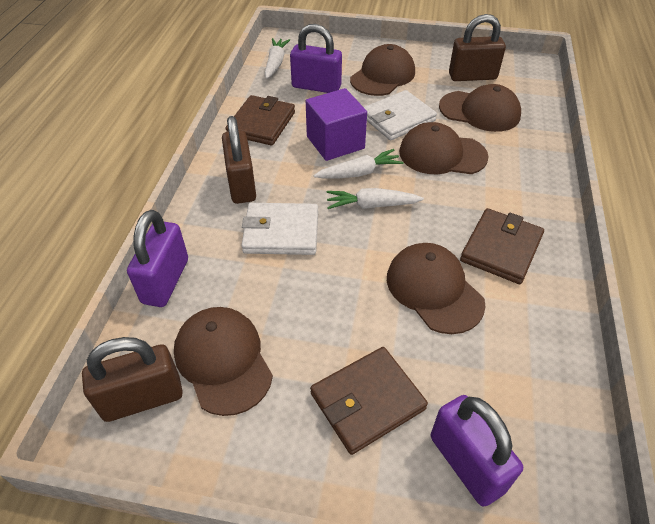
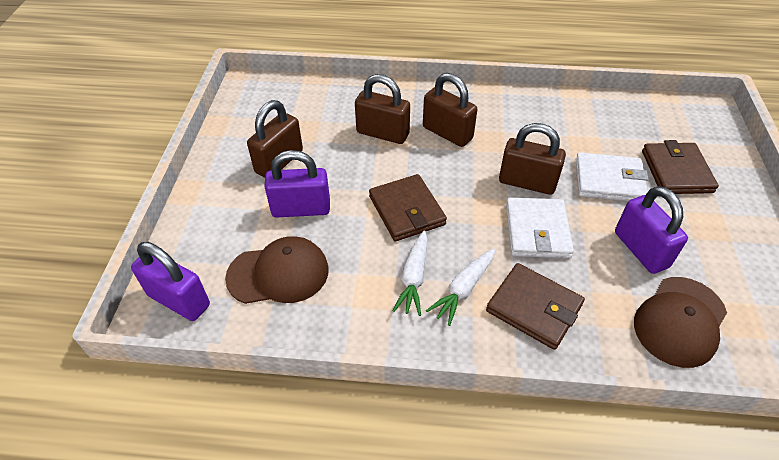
brown cap: [174,307,273,416] [350,44,415,96] [387,243,486,334] [399,122,489,174] [439,84,521,132] = 5 -> [225,236,329,304] [634,277,727,368] = 2
brown padlock: [82,337,183,422] [222,116,256,204] [449,14,506,81] = 3 -> [247,100,303,178] [355,74,410,144] [423,73,477,147] [499,123,566,195] = 4
purple cube: [306,88,367,161] = 1 -> none = 0
white carrot: [265,38,290,79] [313,149,404,179] [327,188,424,209] = 3 -> [393,231,428,316] [426,249,495,326] = 2

